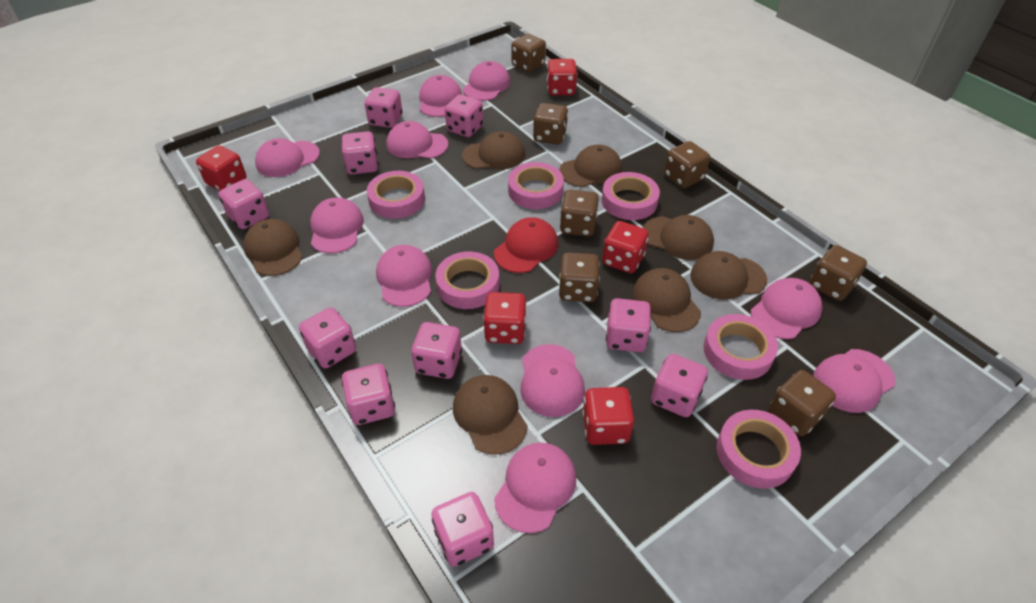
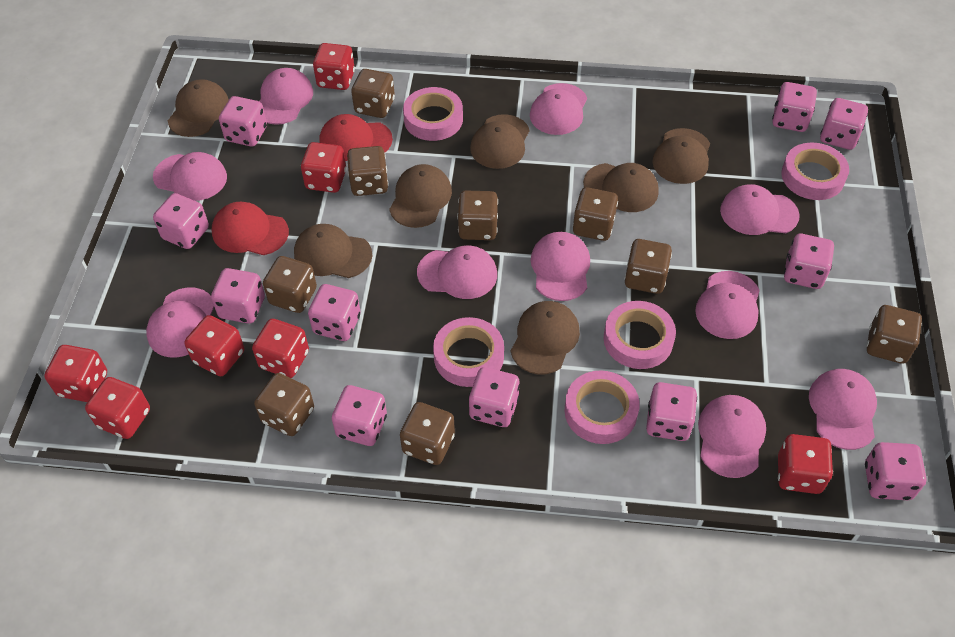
brown dice: [511,34,546,73] [533,103,568,145] [559,252,600,302] [560,190,599,236] [664,141,710,188] [769,370,836,436] [810,245,867,301] = 7 -> [254,373,314,436] [263,256,317,313] [347,146,388,196] [351,69,395,118] [400,402,455,465] [457,190,498,240] [573,187,618,241] [625,239,672,294] [867,305,922,364] = 9
pink dice: [218,179,269,229] [299,307,356,368] [341,131,378,175] [342,364,395,425] [365,87,402,128] [411,322,462,379] [431,492,494,567] [445,94,483,137] [606,298,651,352] [651,354,708,417] = 10 -> [153,193,209,249] [211,268,265,324] [219,96,267,146] [308,284,361,341] [332,385,387,446] [469,367,520,427] [646,382,697,441] [772,82,817,132] [784,234,834,289] [820,98,868,150] [865,442,927,500] = 11
pink tape: [367,171,425,219] [435,252,499,309] [508,162,564,209] [602,172,660,220] [703,314,778,380] [717,410,801,489] = 6 -> [403,87,463,141] [433,317,504,387] [564,370,640,444] [604,301,676,369] [781,143,849,200] = 5
red cap: [494,217,558,273] = 1 -> [212,202,289,255] [319,114,393,161] = 2
red dice: [196,145,246,191] [483,292,527,344] [547,59,577,96] [582,387,634,445] [602,221,649,273] = 5 -> [44,345,107,402] [85,377,150,439] [185,315,244,376] [252,319,309,378] [301,142,346,193] [313,43,355,90] [778,434,833,494] = 7

